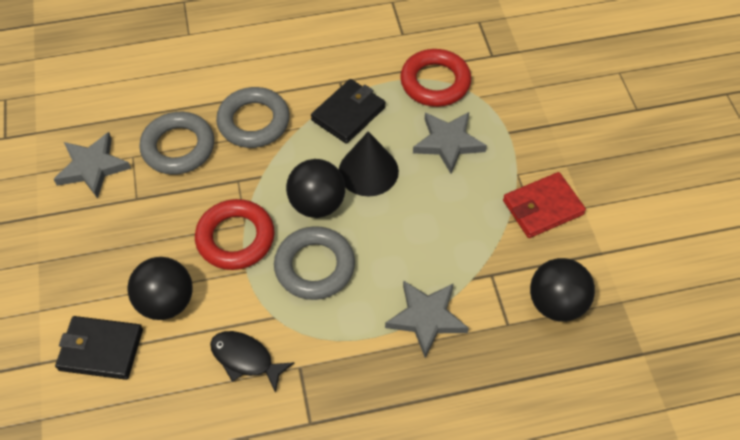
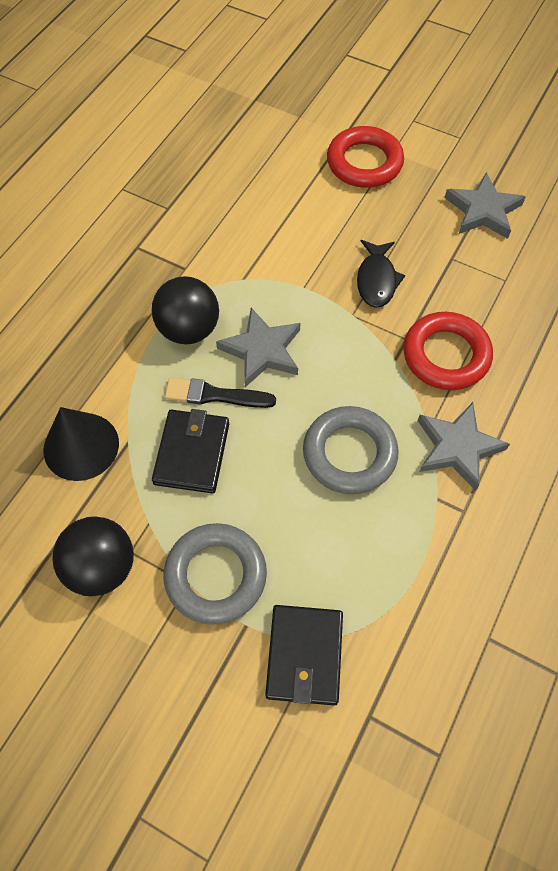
black ball: [128,257,192,320] [286,159,345,218] [530,258,595,322] = 3 -> [52,516,134,596] [152,276,219,344] = 2
black brush: none = 0 -> [165,377,276,408] = 1
grey ring: [139,112,214,175] [216,87,290,148] [274,226,355,300] = 3 -> [164,523,267,625] [303,406,399,494] = 2
red wallet: [503,172,586,238] = 1 -> none = 0

